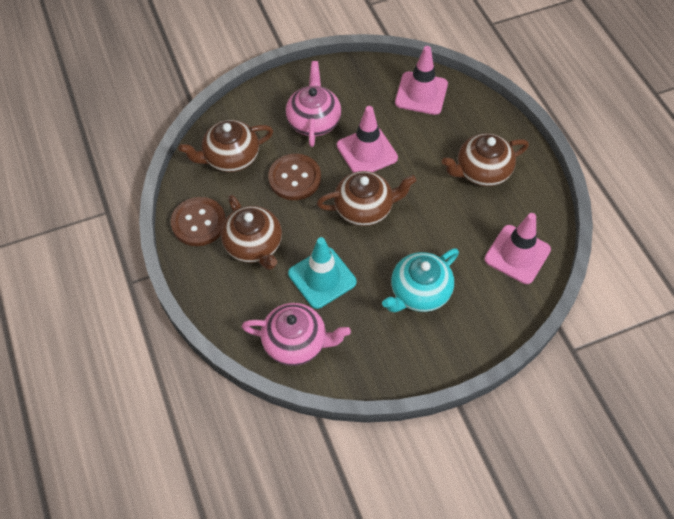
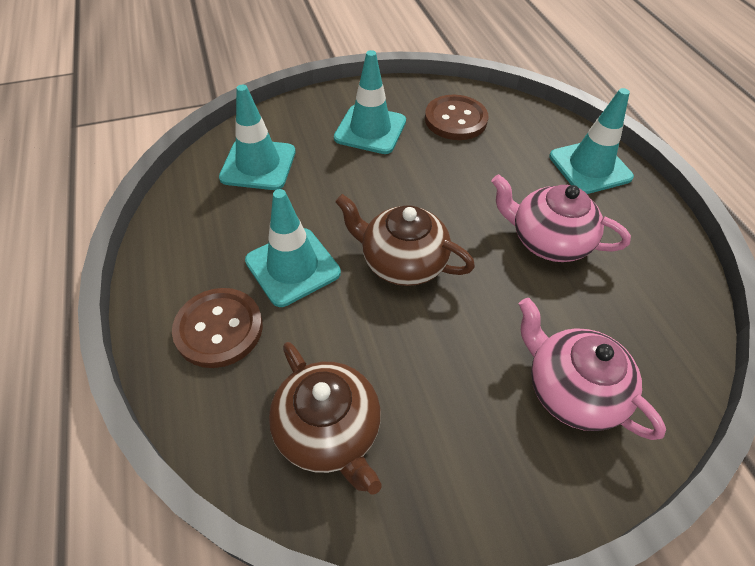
brown teapot: [179,120,273,172] [221,195,282,270] [317,171,416,226] [442,133,529,186] = 4 -> [269,342,381,494] [335,194,475,286] = 2
pink traffic cone: [337,106,398,173] [395,46,448,115] [484,213,551,284] = 3 -> none = 0
turquoise teapot: [382,248,459,312] = 1 -> none = 0
turquoise traffic cone: [288,237,357,309] = 1 -> [219,85,296,190] [245,189,341,307] [334,50,406,154] [549,88,634,194] = 4

